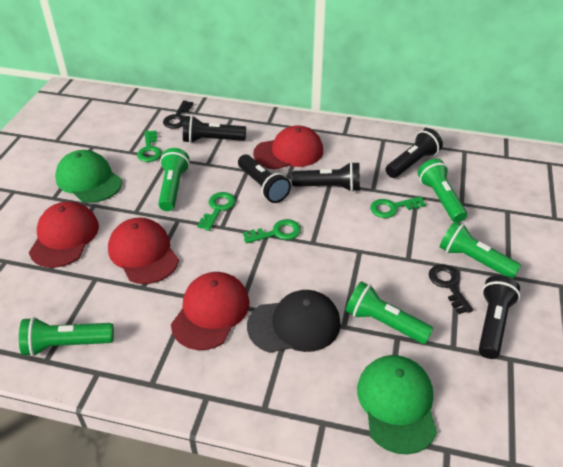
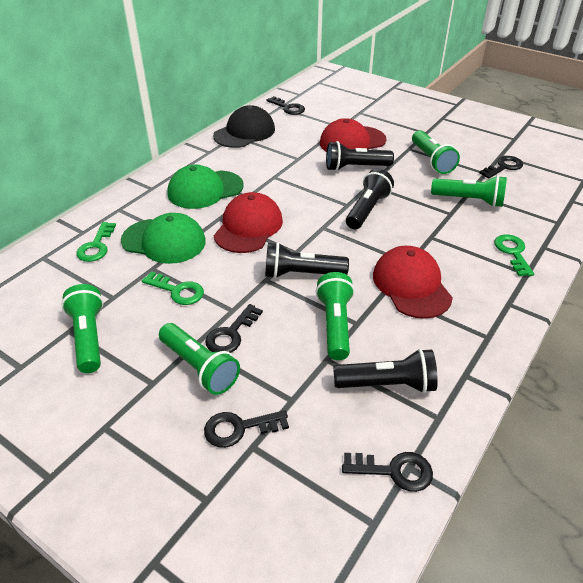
black flashlight: [183,115,246,143] [238,154,291,203] [292,162,360,192] [386,128,443,178] [479,275,520,359] = 5 -> [265,242,349,279] [326,141,394,171] [333,348,438,393] [346,169,394,229] = 4
black key: [163,101,193,129] [429,264,473,314] = 2 -> [204,410,289,448] [205,304,263,353] [267,96,305,115] [342,452,433,492] [479,156,523,179] = 5
green key: [137,130,162,162] [197,192,236,231] [243,219,301,244] [370,196,426,218] = 4 -> [76,222,116,262] [142,272,204,305] [494,234,534,276] = 3
red cap: [29,201,99,268] [108,217,179,284] [171,272,249,350] [253,125,323,170] = 4 -> [214,192,283,253] [320,118,386,152] [373,246,453,319] = 3

